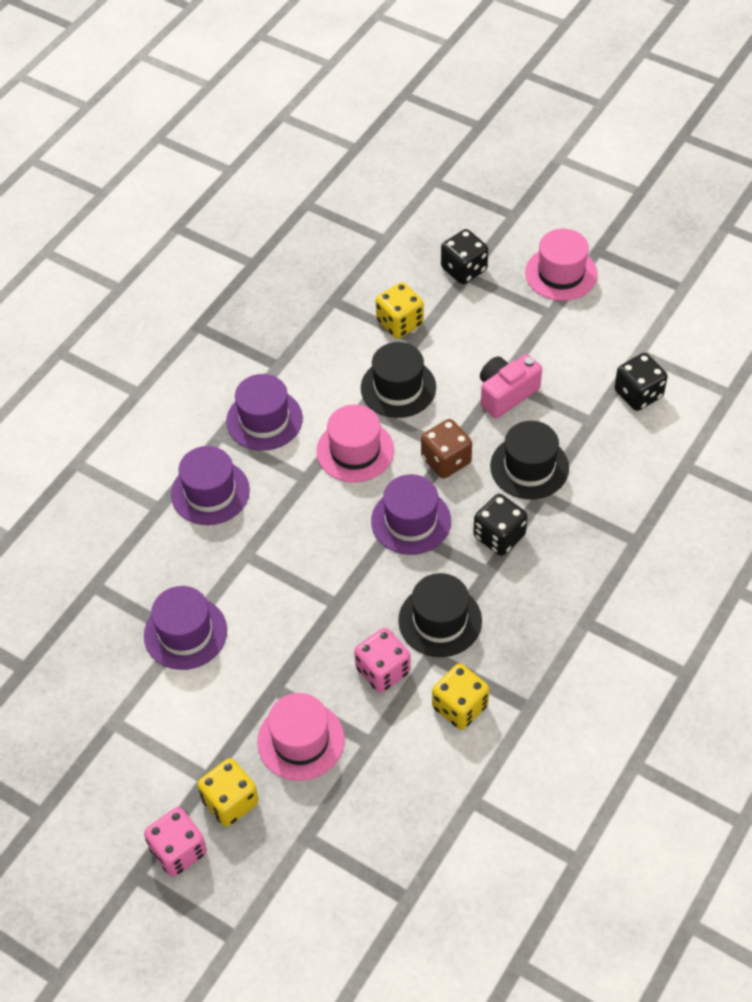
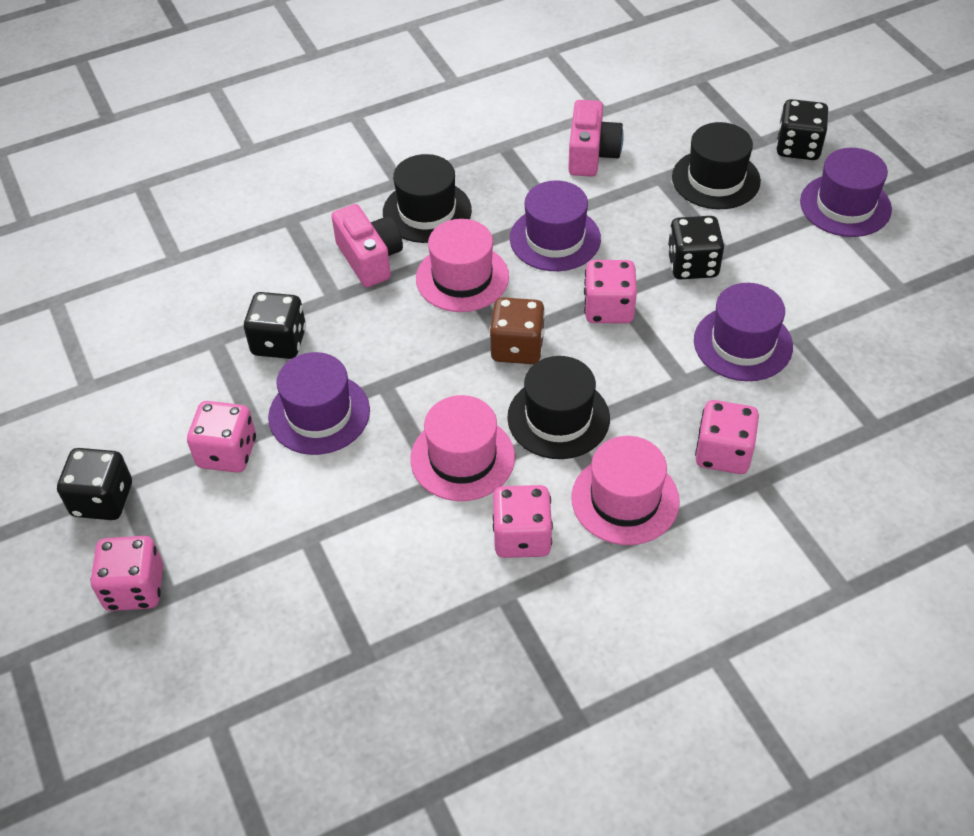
black dice: [441,229,488,284] [473,494,527,556] [614,353,668,411] = 3 -> [57,448,132,520] [244,292,306,359] [667,216,724,280] [776,99,829,160] = 4
pink camera: [480,354,542,418] = 1 -> [331,204,403,287] [568,100,624,177] = 2
pink dice: [144,807,207,877] [354,628,411,693] = 2 -> [91,536,163,611] [187,401,256,473] [493,485,553,558] [584,260,637,324] [695,400,759,474] = 5
yellow dice: [197,758,259,827] [376,282,424,339] [432,664,489,730] = 3 -> none = 0

